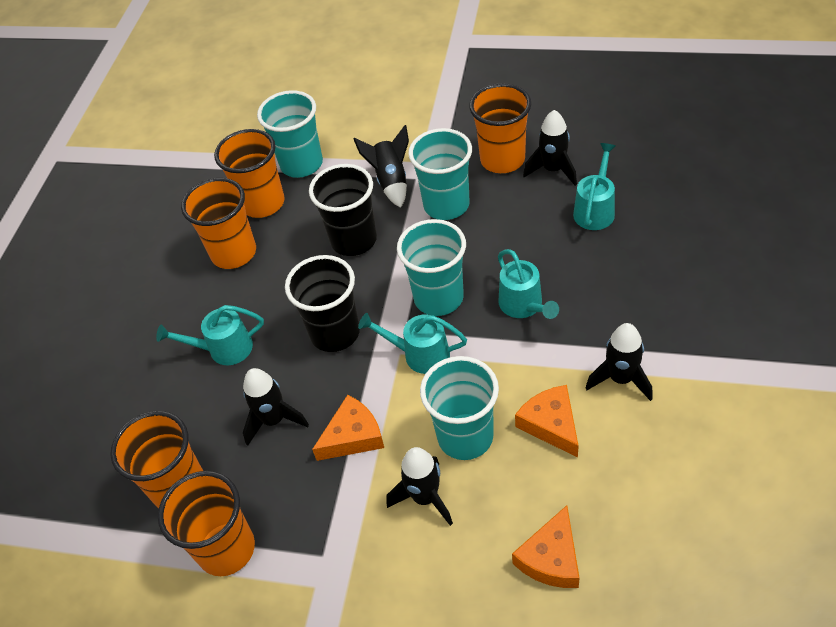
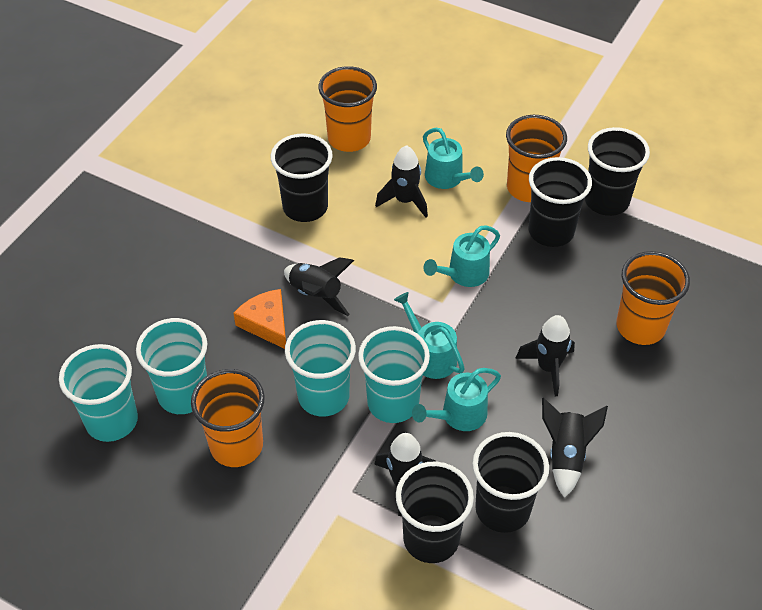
black cup: [285,255,360,352] [309,164,377,256] = 2 -> [271,133,333,222] [396,462,474,563] [472,432,549,533] [528,157,592,247] [585,127,650,216] = 5
orange cheese: [312,395,384,461] [512,505,580,588] [515,385,578,458] = 3 -> [234,289,286,349] = 1
orange cup: [110,411,203,509] [158,471,255,576] [181,178,256,269] [214,129,284,218] [469,83,531,173] = 5 -> [191,369,265,467] [318,66,377,152] [506,115,567,202] [616,251,690,345] = 4

